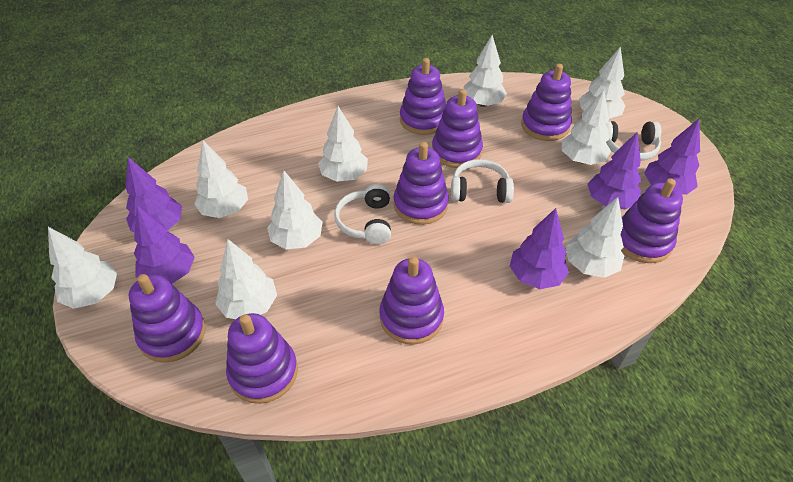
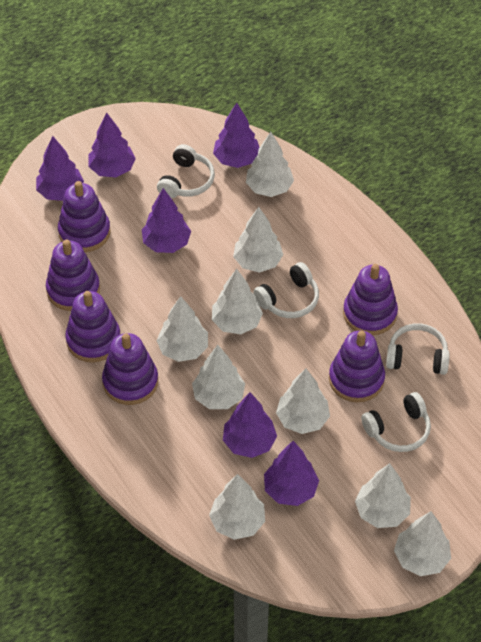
purple stacking toy: [129,274,206,363] [226,313,298,404] [379,257,444,345] [394,142,449,225] [400,58,446,135] [432,89,483,168] [521,64,572,141] [621,178,683,263] = 8 -> [46,240,100,311] [58,181,111,252] [65,291,120,363] [102,333,158,405] [329,331,385,402] [343,264,398,335] = 6
purple tree: [125,157,182,232] [134,206,195,284] [510,208,569,289] [588,132,641,209] [644,119,700,195] = 5 -> [36,136,84,201] [88,112,136,177] [142,188,191,253] [213,103,260,168] [223,392,277,458] [264,441,319,506] = 6
white headphones: [334,184,391,245] [451,159,514,203] [606,121,661,160] = 3 -> [157,144,215,198] [253,262,319,318] [361,392,431,452] [386,323,450,375] = 4

